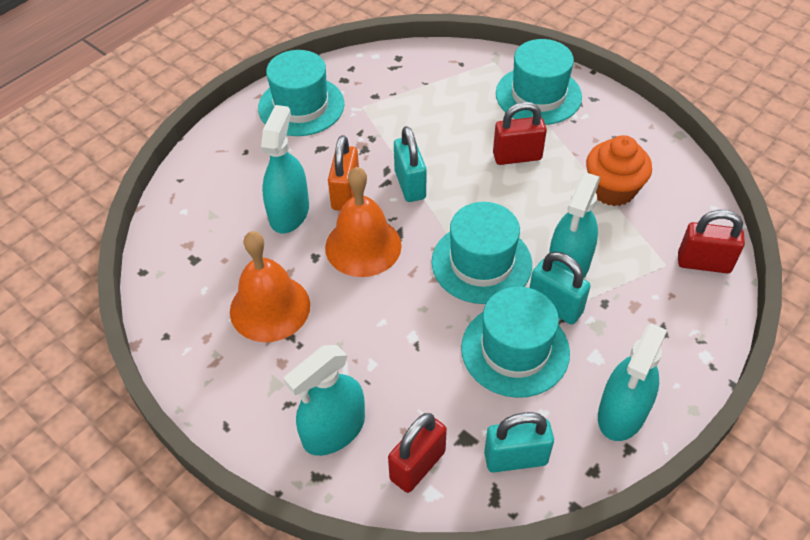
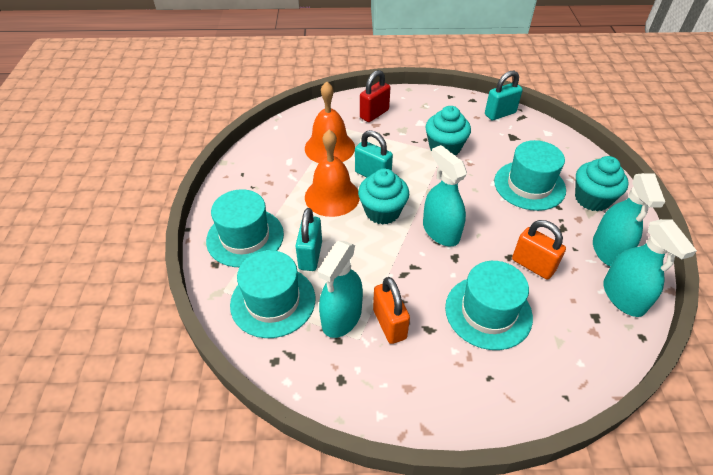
orange cupcake: [586,135,652,206] = 1 -> none = 0
orange padlock: [328,135,359,211] = 1 -> [373,277,410,344] [512,220,566,280] = 2
red padlock: [388,413,447,493] [493,102,547,165] [678,210,745,273] = 3 -> [360,70,390,122] = 1
turquoise cupcake: none = 0 -> [358,168,409,225] [425,106,471,155] [575,156,629,211] = 3

